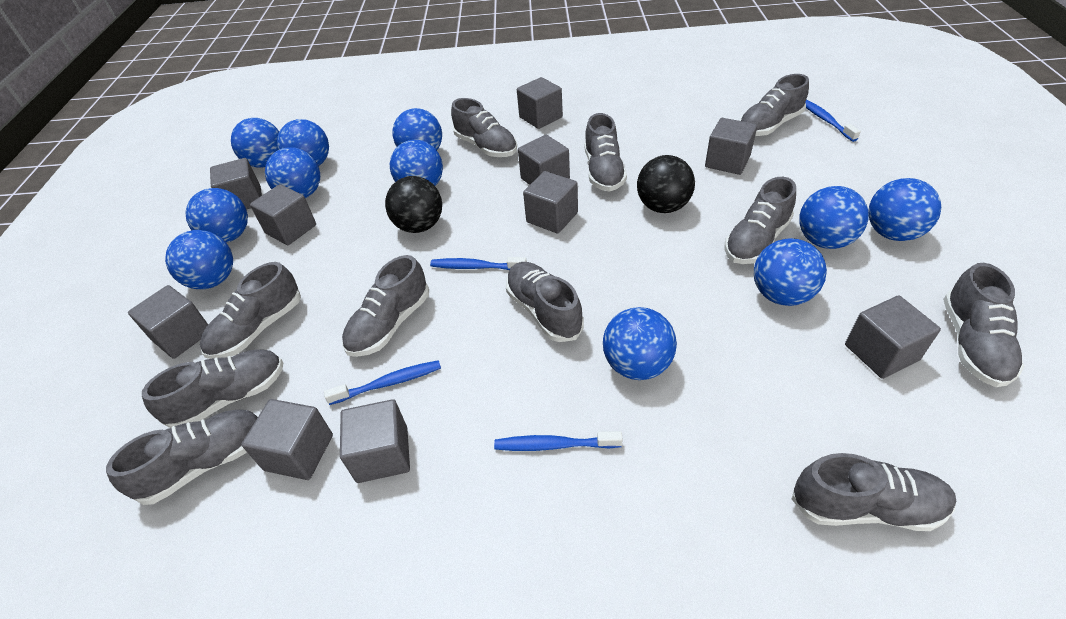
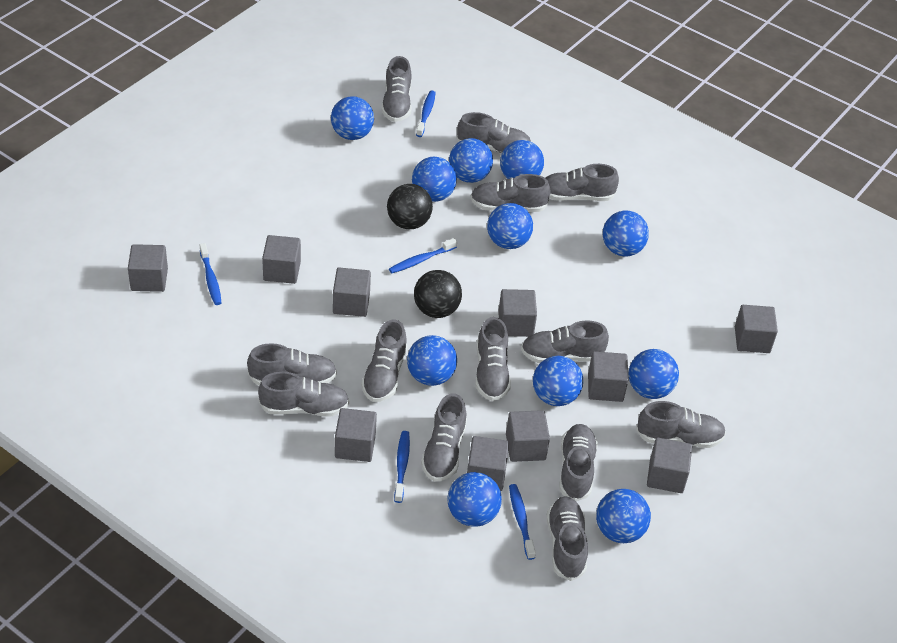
blue toothbrush: [324,360,441,405] [430,257,527,270] [494,431,623,451] [805,99,861,142] = 4 -> [200,243,221,305] [389,238,457,273] [394,431,410,503] [416,90,436,137] [509,484,536,560] = 5
grey shoe: [106,409,258,505] [142,349,284,428] [200,262,301,359] [342,255,429,357] [451,98,517,157] [506,262,584,342] [584,113,627,192] [725,177,796,264] [740,74,809,136] [792,453,956,531] [943,263,1024,387] = 11 -> [247,343,337,386] [258,372,349,417] [361,320,408,402] [382,56,412,122] [421,394,467,481] [457,112,531,153] [470,174,550,212] [475,317,511,401] [521,320,609,363] [545,164,619,201] [547,496,588,581] [560,424,598,501] [636,401,726,448] = 13

